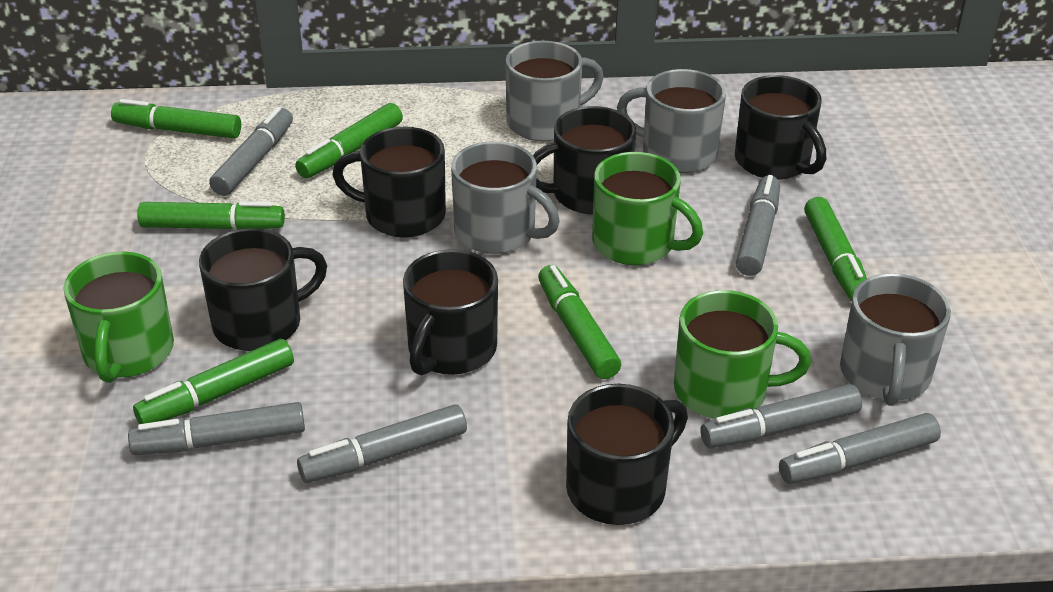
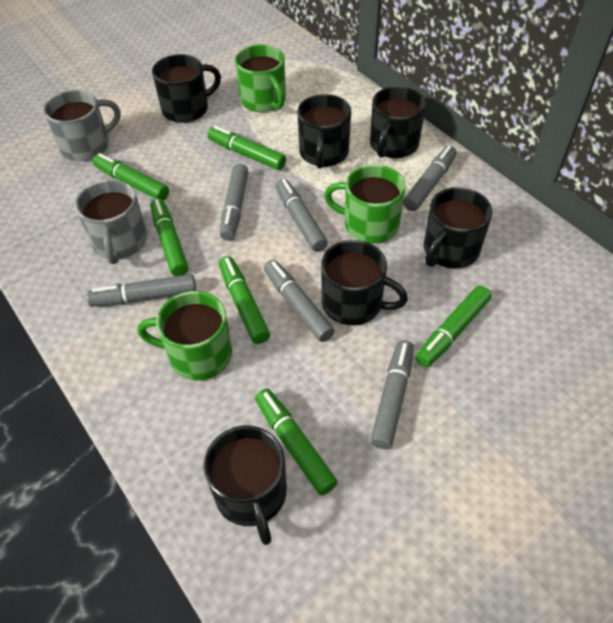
grey mug: [451,141,560,254] [505,41,604,141] [617,69,726,173] [840,273,951,406] = 4 -> [43,90,121,161] [75,180,147,264] = 2

